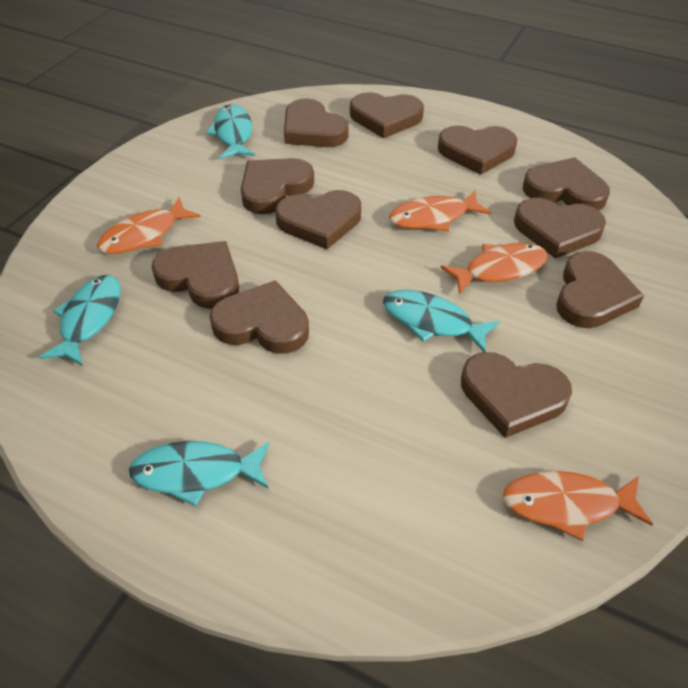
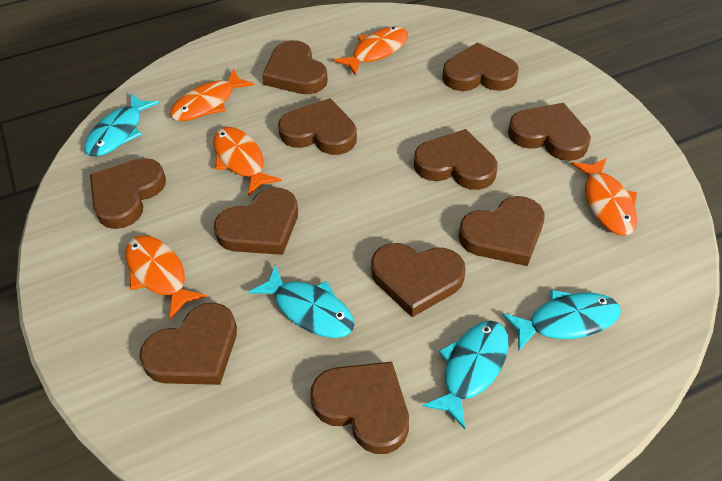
orange fish: [97,197,200,254] [389,190,491,232] [440,243,548,294] [503,471,653,541] = 4 -> [125,235,207,319] [170,69,254,121] [213,127,281,196] [333,27,408,76] [571,158,637,236] = 5

